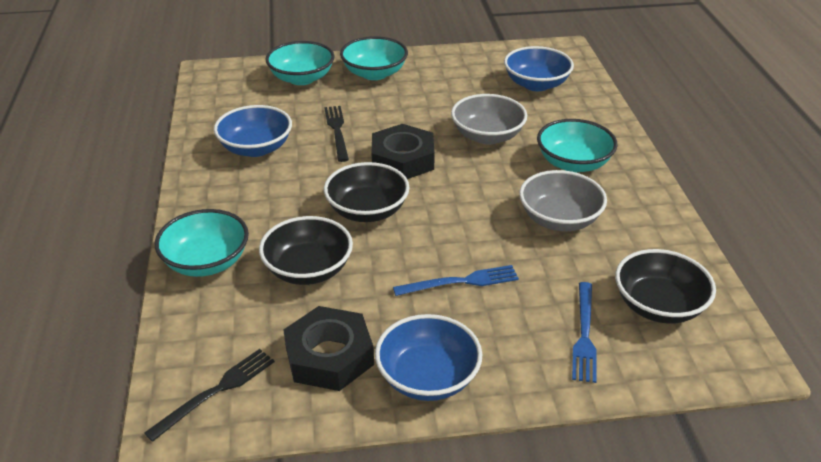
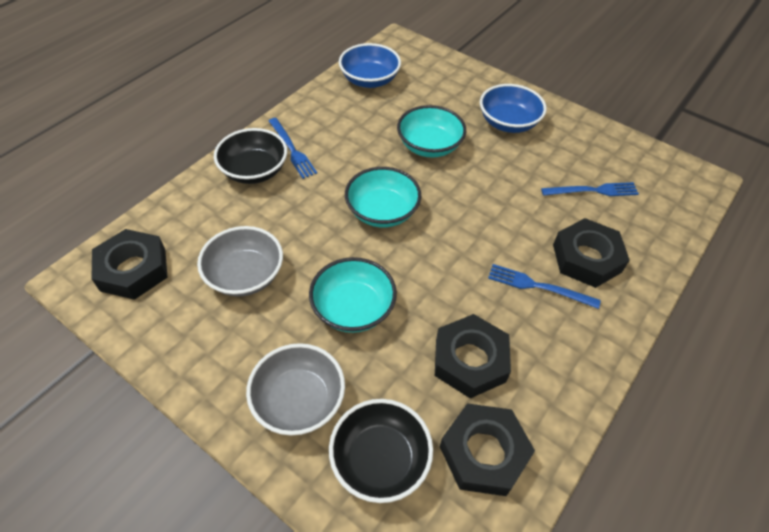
black bowl: [259,216,353,285] [324,162,410,222] [615,249,716,324] = 3 -> [214,128,287,184] [329,399,433,503] = 2
black fork: [144,349,275,442] [324,106,349,162] = 2 -> none = 0
black nut: [283,306,374,391] [372,124,435,179] = 2 -> [91,229,168,300] [435,314,511,398] [440,403,535,496] [553,218,630,288] = 4
blue bowl: [214,105,292,157] [375,314,482,401] [504,46,574,91] = 3 -> [339,43,401,88] [480,84,547,133] = 2
blue fork: [393,265,519,296] [572,282,597,383] = 2 -> [269,118,317,179] [488,264,601,309] [541,182,639,196] = 3
turquoise bowl: [155,209,249,277] [265,41,335,85] [340,36,408,80] [537,119,618,172] = 4 -> [309,257,397,333] [345,167,421,227] [397,105,466,158] = 3

